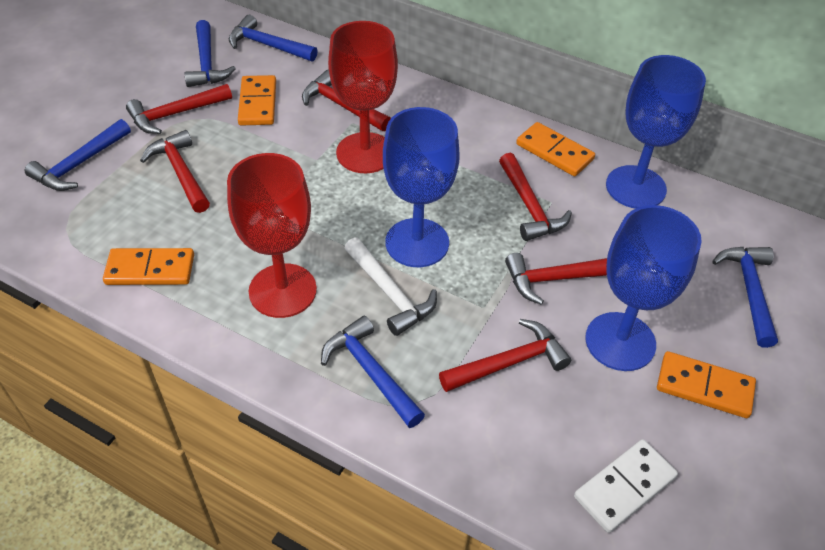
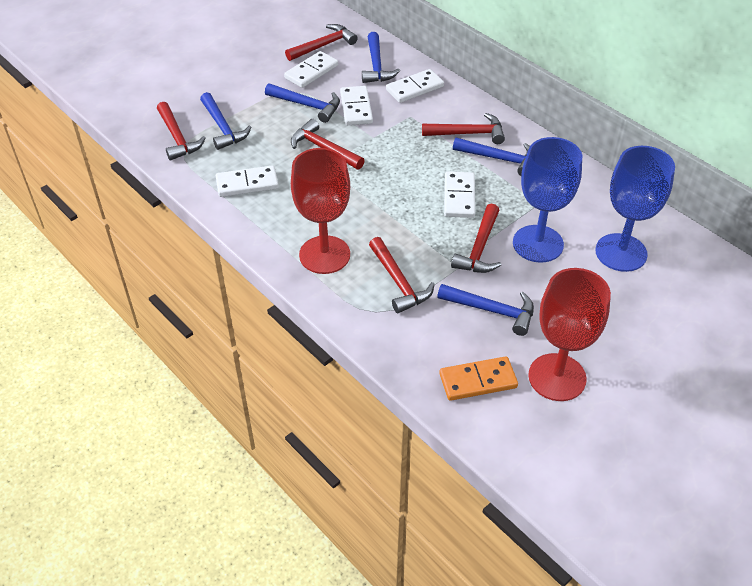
blue goblet: [383,107,460,267] [586,205,702,371] [606,55,706,209] = 3 -> [513,137,582,263] [595,146,675,272] = 2
orange domino: [103,248,194,285] [238,75,276,125] [516,122,595,176] [657,351,756,418] = 4 -> [439,356,518,401] = 1
white domino: [574,439,678,533] = 1 -> [216,165,279,197] [284,51,338,88] [340,86,373,125] [386,69,444,103] [444,171,475,218] = 5
white hammer: [344,237,437,336] = 1 -> none = 0

